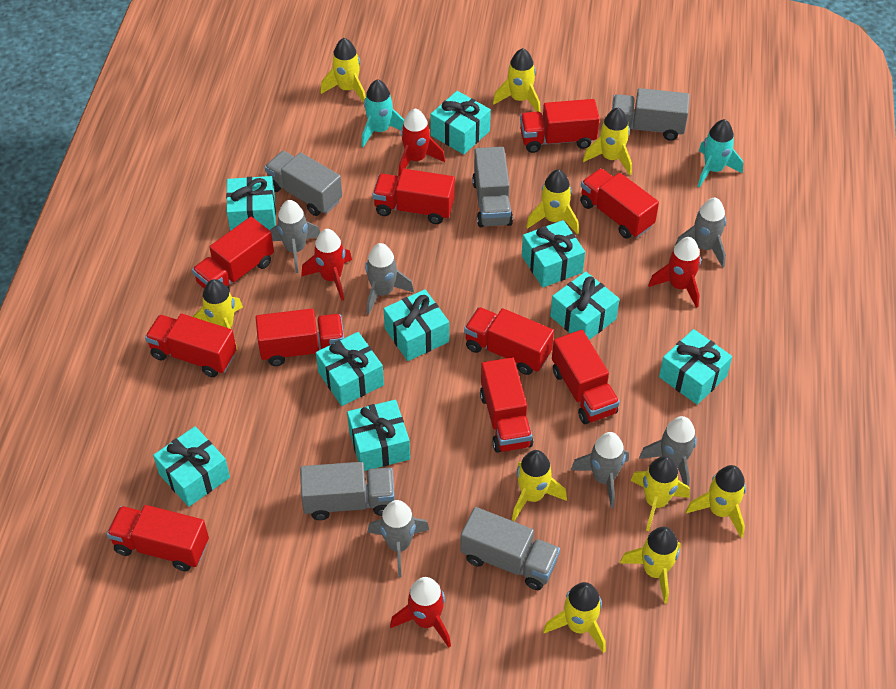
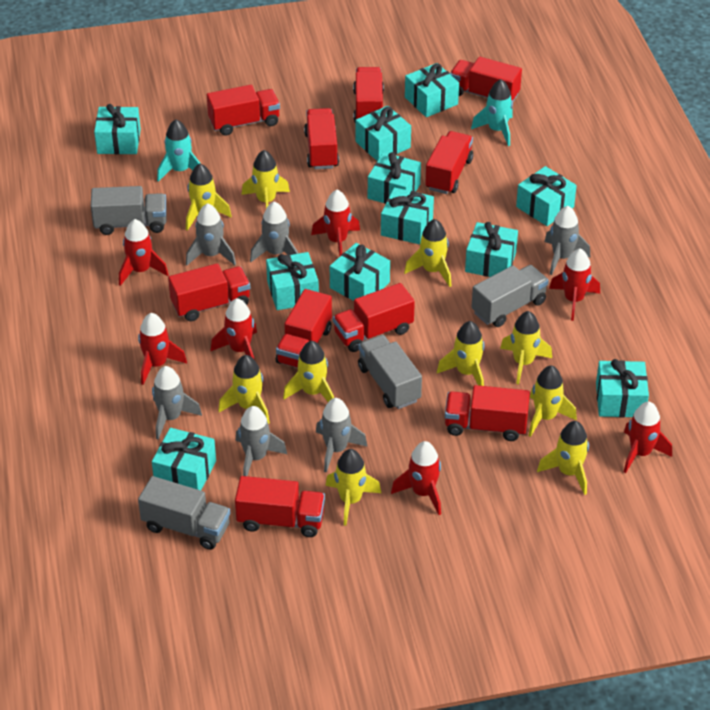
grey truck: [265,151,342,216] [300,462,395,520] [460,507,560,590] [472,147,513,227] [612,88,690,141] = 5 -> [91,186,167,235] [138,476,230,550] [358,335,422,409] [471,265,549,327] = 4
red rocket: [301,229,352,300] [390,577,451,648] [398,109,445,177] [648,237,701,308] = 4 -> [119,219,169,286] [138,313,187,385] [211,298,257,359] [311,190,360,256] [391,441,441,515] [549,248,600,321] [624,402,672,473] = 7
turquoise gift: [153,426,230,507] [226,176,276,231] [316,332,384,406] [347,400,410,471] [384,289,449,361] [430,91,491,154] [522,220,585,288] [550,272,620,340] [659,329,732,405] = 9 -> [94,104,141,154] [152,428,216,490] [266,252,319,310] [330,243,390,301] [356,106,411,161] [368,152,421,204] [381,187,434,244] [405,63,459,117] [465,222,518,277] [516,166,577,226] [596,359,649,417] = 11

